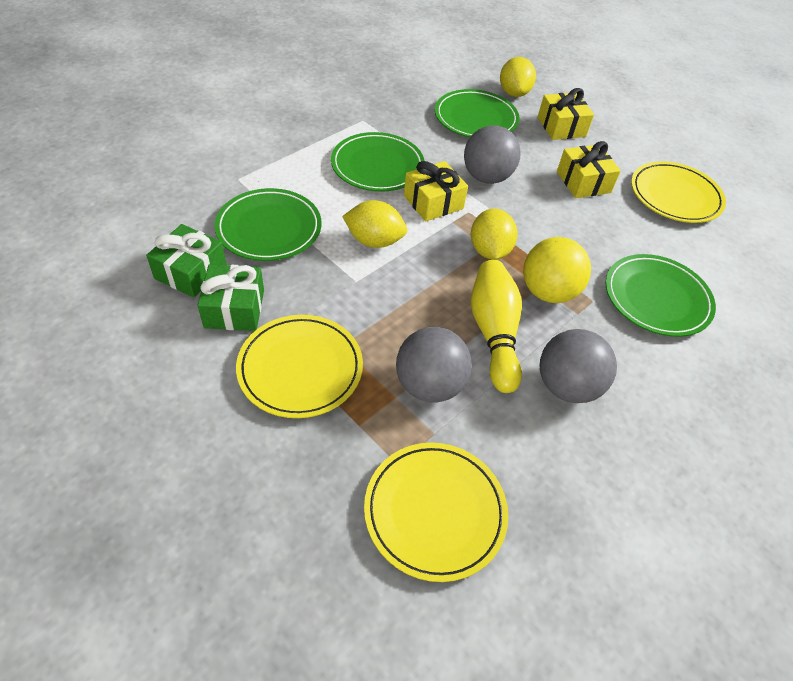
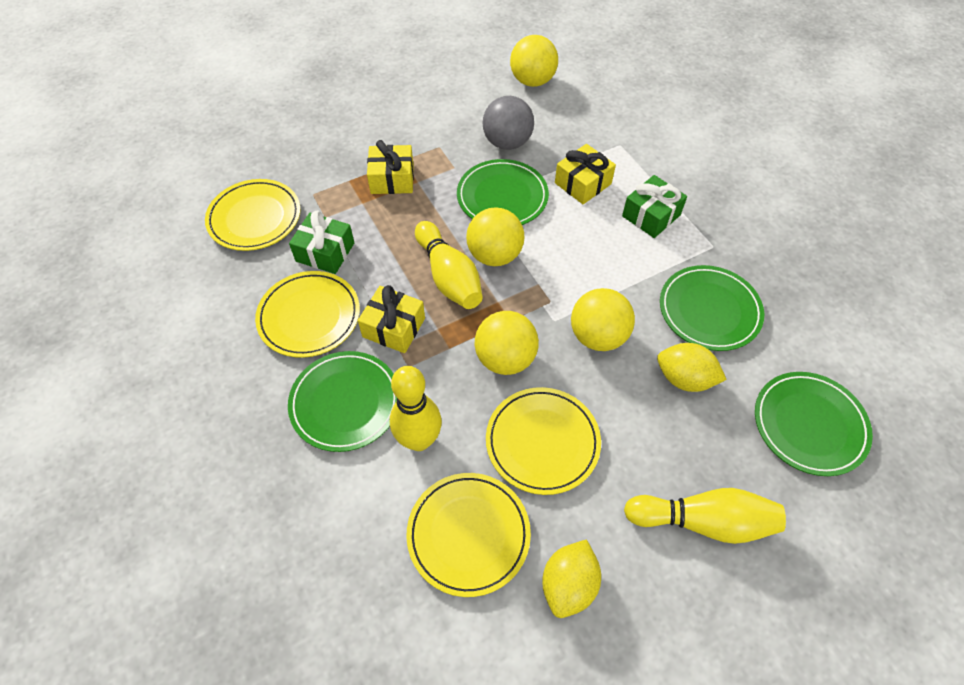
grey ball: [396,327,472,402] [464,125,521,184] [539,329,617,403] = 3 -> [483,96,534,150] = 1
yellow ball: [523,237,591,303] = 1 -> [466,207,525,266] [475,311,539,375] [510,35,558,87] [571,288,635,351] = 4
yellow bowling pin: [471,260,522,393] = 1 -> [390,366,442,451] [415,221,483,309] [624,488,786,544] = 3
yellow lemon: [342,200,407,248] [471,209,517,260] [500,57,536,97] = 3 -> [542,539,601,618] [657,343,727,392] = 2
yellow plate: [236,315,363,418] [364,442,508,582] [631,161,726,223] = 3 -> [205,179,301,251] [255,271,360,358] [406,473,531,597] [486,387,601,495] = 4

